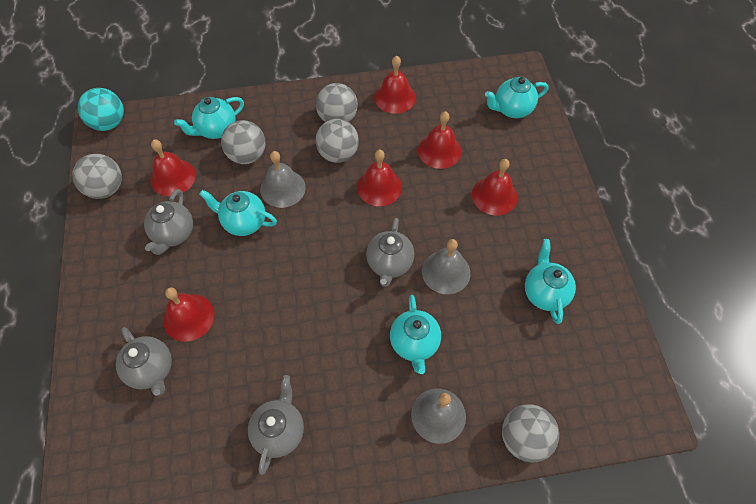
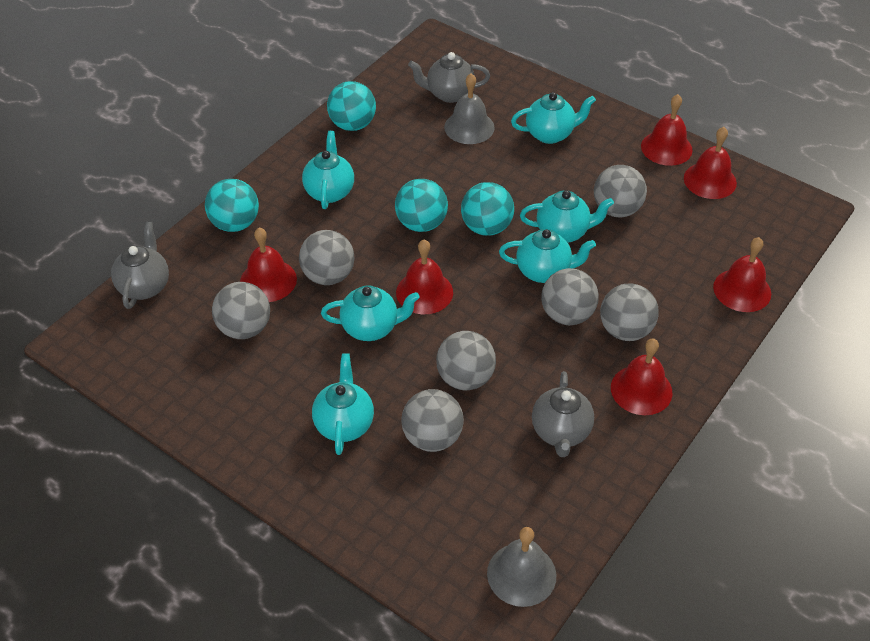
grey ball: [72,154,122,199] [221,120,265,164] [315,119,359,163] [316,83,358,122] [502,404,559,462] = 5 -> [212,282,270,339] [299,230,355,285] [401,389,464,452] [436,331,496,390] [541,268,599,325] [594,165,647,217] [600,284,659,341] = 7
grey bell: [260,151,306,208] [411,388,466,444] [422,239,471,294] = 3 -> [444,73,495,144] [487,527,556,607] = 2
grey teapot: [116,327,172,396] [144,189,193,255] [248,375,304,475] [366,218,414,287] = 4 -> [111,222,169,309] [408,52,490,103] [532,371,594,457] = 3
turquoise ball: [78,88,124,131] = 1 -> [205,179,259,232] [327,81,376,131] [395,179,448,232] [461,182,514,236] = 4
turquoise teapot: [174,97,244,139] [199,190,277,236] [390,295,441,374] [485,77,548,118] [525,239,576,324] = 5 -> [302,131,354,209] [312,353,374,455] [321,285,420,341] [499,229,596,283] [511,92,596,144] [520,190,614,243] = 6

